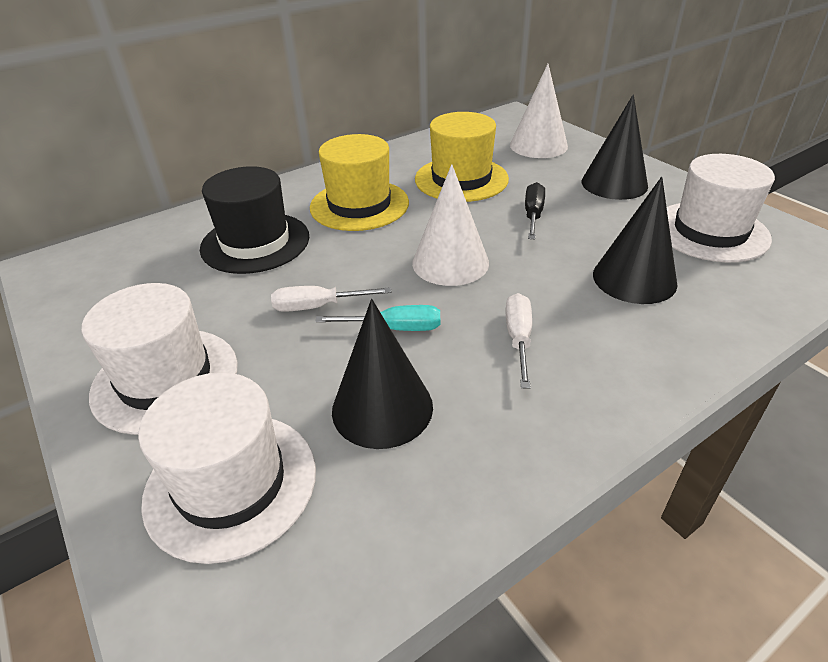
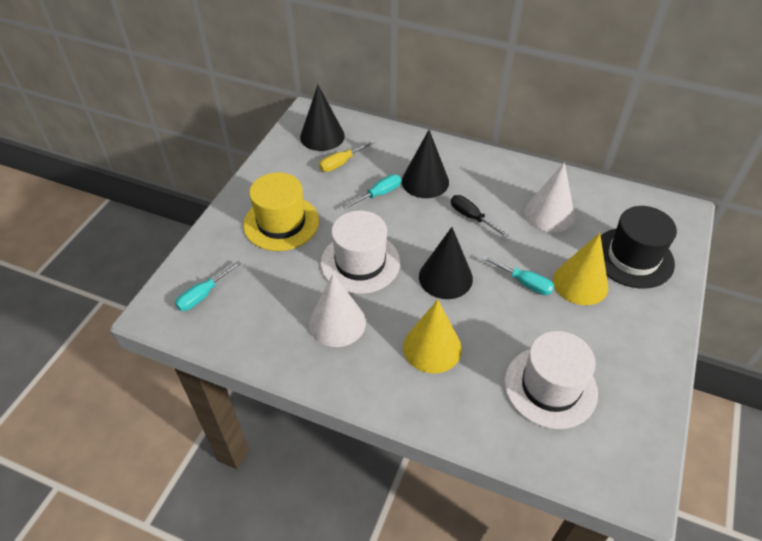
turquoise screwdriver: [315,305,440,331] = 1 -> [175,261,242,311] [343,174,401,209] [482,256,554,295] = 3
white hat: [82,283,237,435] [138,372,316,564] [667,154,775,262] = 3 -> [321,211,400,294] [505,331,598,429] = 2
white screwdriver: [271,286,392,312] [506,293,532,389] = 2 -> none = 0
yellow cone: none = 0 -> [403,299,462,374] [553,233,608,305] = 2
yellow hat: [310,134,409,231] [415,112,509,202] = 2 -> [243,172,319,251] = 1
yellow screwdriver: none = 0 -> [319,140,375,172] = 1

